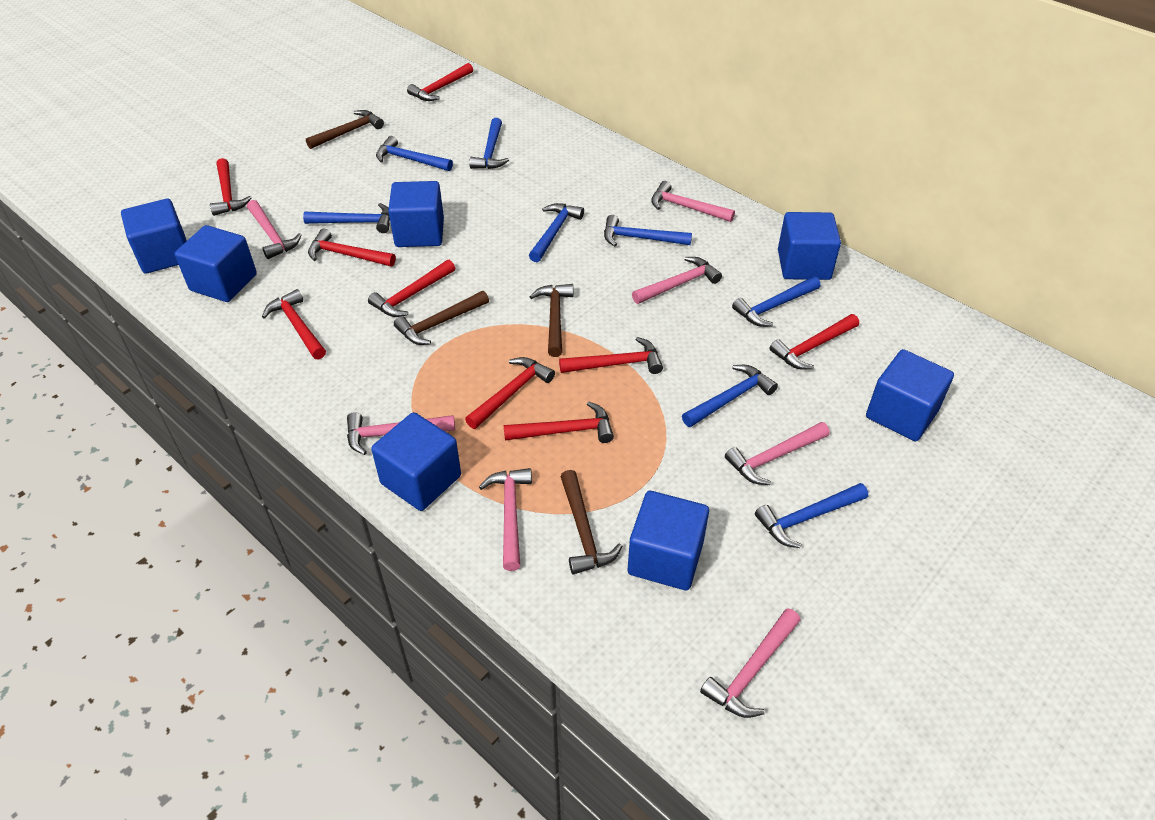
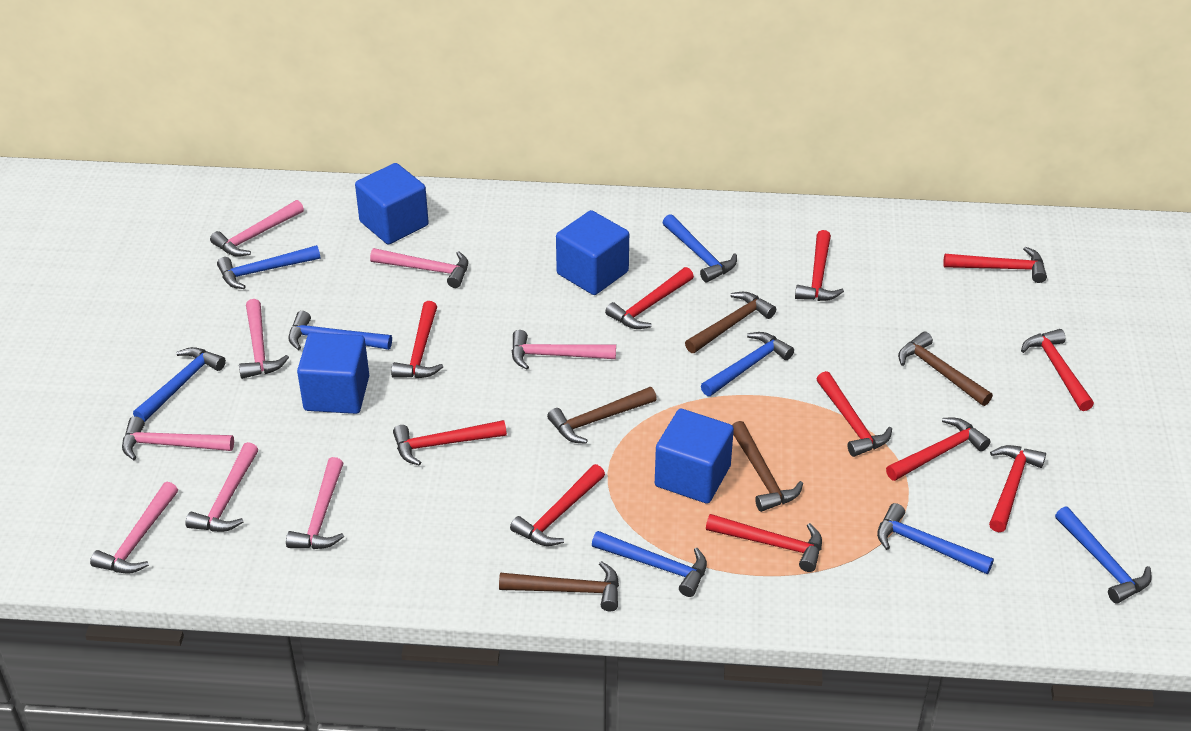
blue cube: [121,199,187,274] [175,225,257,302] [371,412,461,511] [388,181,444,247] [628,491,709,590] [778,212,841,280] [866,349,954,441] = 7 -> [297,332,369,414] [355,163,429,244] [556,210,629,295] [655,409,734,504] = 4
brown hammer: [306,110,384,149] [394,291,489,345] [529,284,574,357] [560,470,622,575] = 4 -> [499,561,619,611] [547,387,657,444] [685,292,776,353] [732,421,803,512] [898,332,993,406] = 5
pink hammer: [247,200,302,259] [347,412,455,455] [479,468,532,571] [632,257,722,304] [651,181,735,222] [700,608,801,718] [725,422,830,485] = 7 -> [90,482,178,574] [122,416,234,460] [185,442,258,532] [210,200,304,257] [239,299,289,379] [286,457,344,549] [370,248,468,288] [511,330,616,370] = 8
red hammer: [210,158,251,216] [262,289,326,359] [308,228,396,267] [368,260,455,317] [407,63,473,101] [465,357,555,429] [504,402,614,443] [559,337,663,374] [770,314,859,370] = 9 -> [391,301,443,378] [393,420,507,466] [510,464,605,546] [605,267,694,329] [706,514,822,572] [795,230,844,301] [817,371,892,457] [886,418,991,481] [943,246,1047,283] [989,445,1046,532] [1021,329,1094,411] = 11

